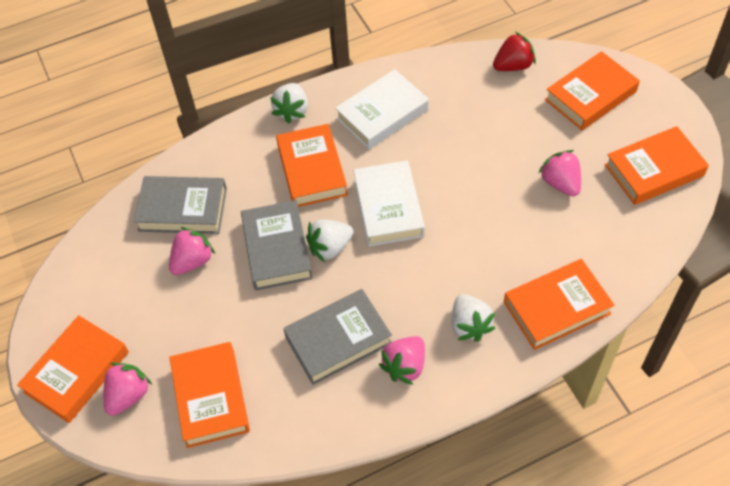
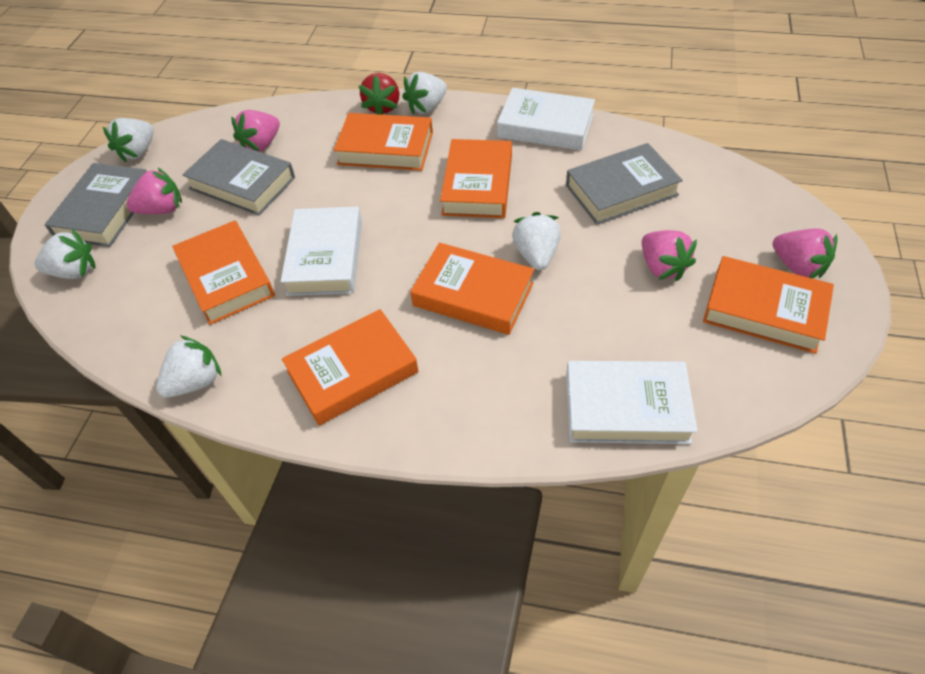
white book: [335,69,429,149] [353,161,425,246] = 2 -> [281,207,362,296] [497,88,595,151] [566,361,697,444] = 3
white strawberry: [270,83,308,123] [306,219,354,262] [451,294,495,342] = 3 -> [35,229,96,279] [103,118,154,162] [156,336,222,397] [402,72,447,115] [512,212,561,270] = 5

